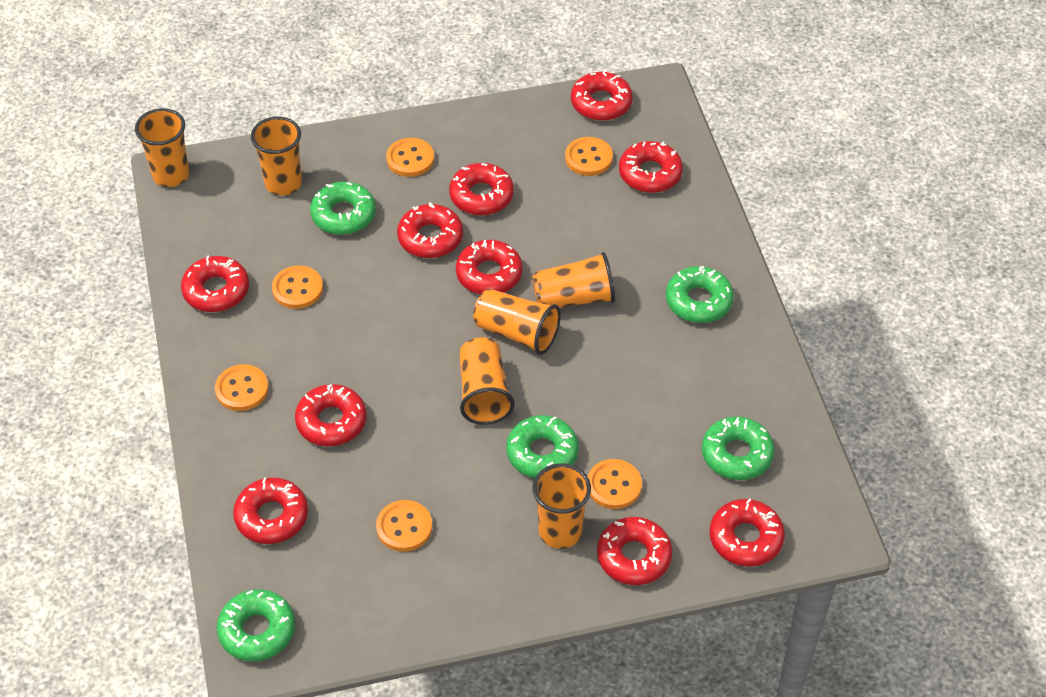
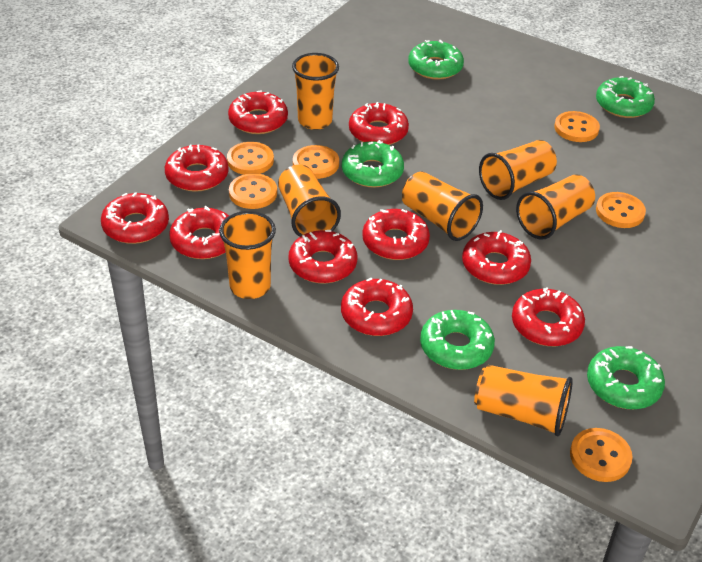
orange cup: [135,108,189,187] [251,117,302,196] [460,337,515,425] [473,289,561,355] [532,252,615,308] [533,463,591,549] = 6 -> [219,211,276,299] [278,165,341,237] [292,53,339,130] [402,171,483,241] [474,365,573,436] [479,140,557,200] [516,174,595,240] = 7

